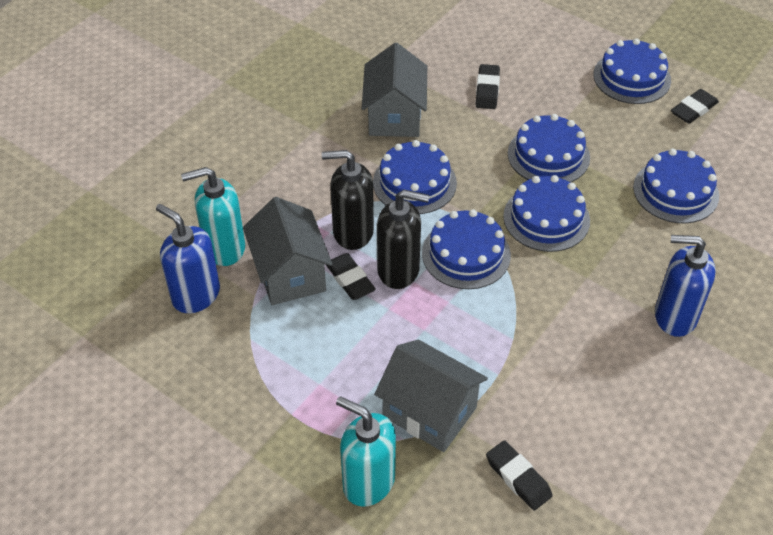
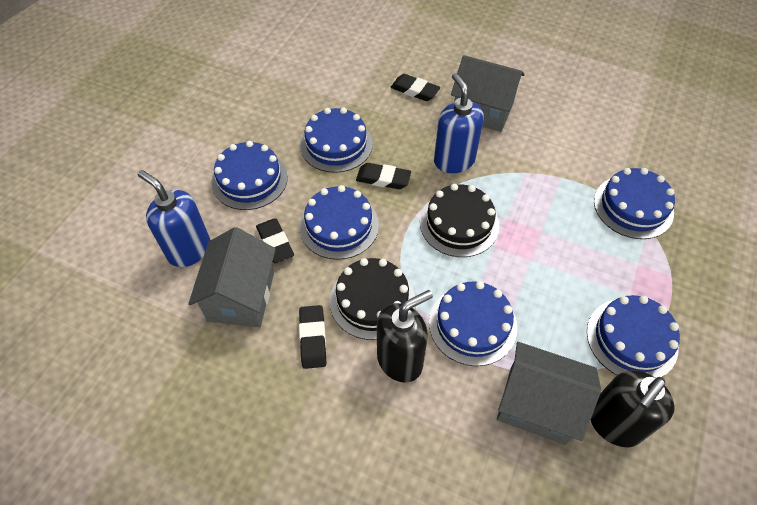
black cake: none = 0 -> [329,258,415,340] [420,184,499,257] = 2
turquoise soap dispenser: [181,167,245,266] [336,397,396,507] = 2 -> none = 0

